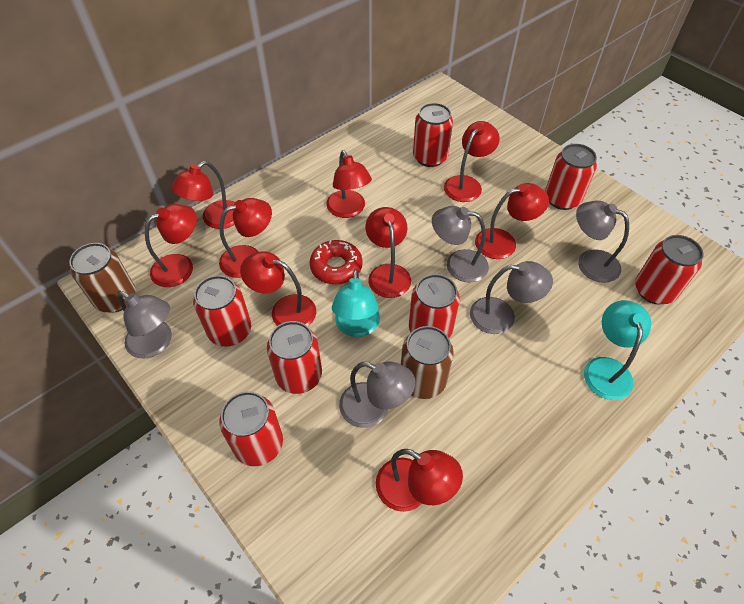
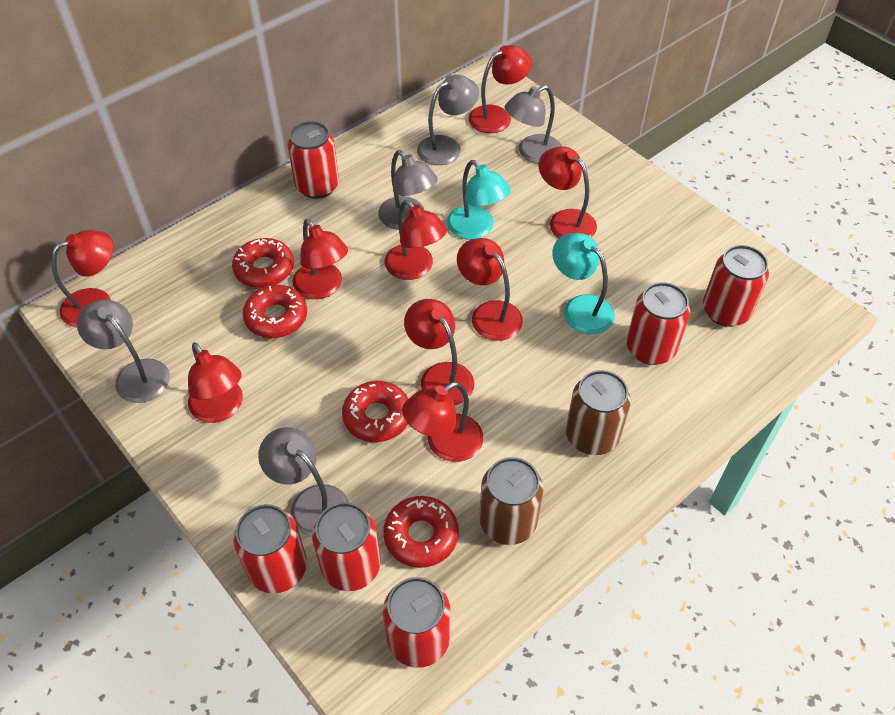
red can: [193,275,251,346] [219,391,283,466] [267,321,322,394] [409,274,460,338] [413,103,453,167] [545,144,597,210] [635,235,704,305] = 7 -> [234,504,307,593] [287,121,339,199] [312,502,381,591] [383,577,450,668] [626,282,690,365] [703,245,769,327] = 6
red donut: [310,240,363,284] = 1 -> [232,238,294,288] [243,285,307,338] [342,381,408,442] [383,496,459,568] = 4

